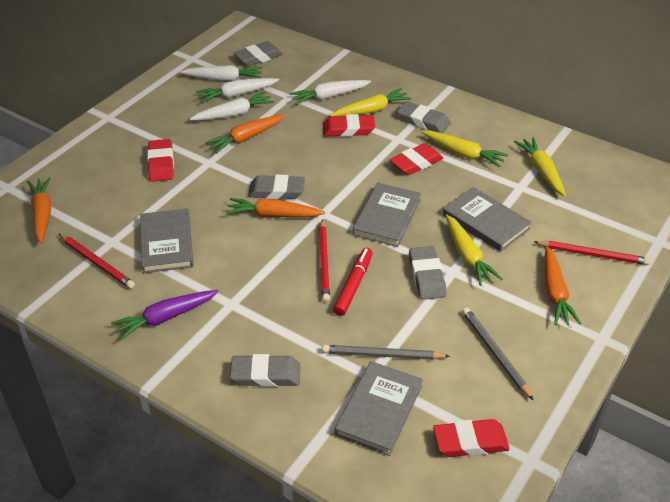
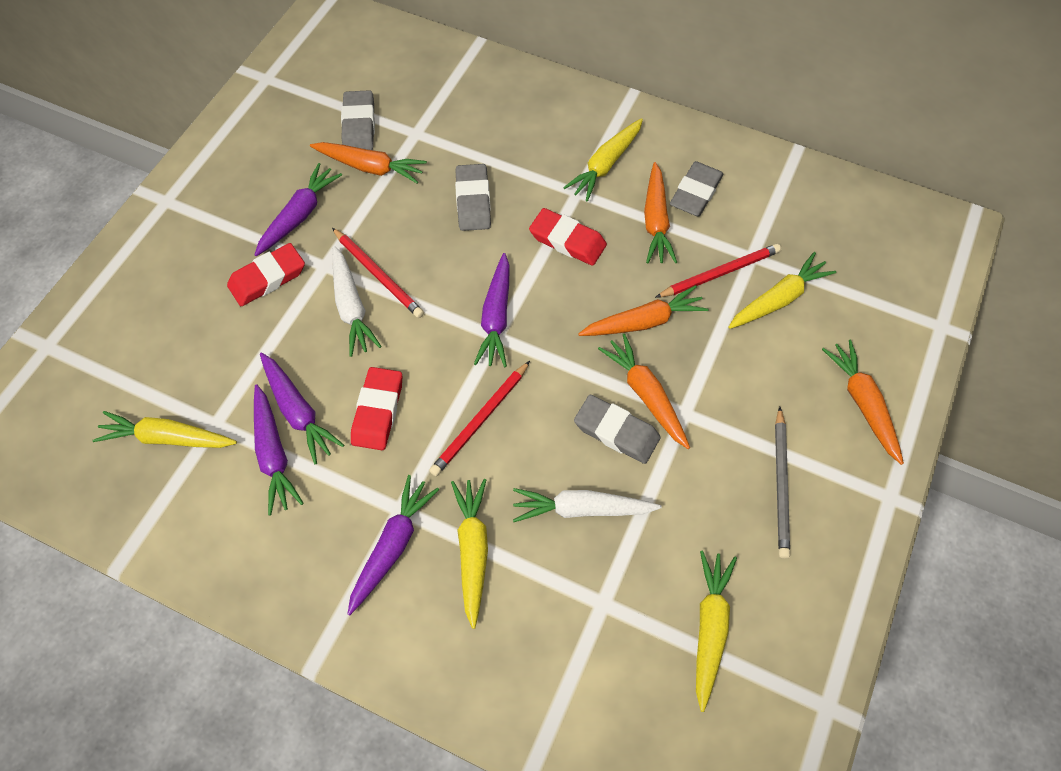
grey book: [140,209,194,273] [335,361,423,456] [353,183,421,247] [442,187,532,252] = 4 -> none = 0
grey eraser: [230,354,300,387] [234,41,283,66] [248,175,305,199] [397,101,451,133] [409,246,447,300] = 5 -> [341,90,375,150] [455,164,491,231] [574,394,661,464] [670,161,723,217] = 4
grey pencil: [322,345,450,360] [462,308,533,400] = 2 -> [775,407,790,559] = 1
orange carrot: [27,177,51,244] [205,114,285,154] [226,198,325,217] [545,246,581,325] = 4 -> [310,142,427,184] [578,285,709,336] [598,334,690,449] [644,162,677,263] [822,340,904,465] = 5
purple carrot: [111,290,219,341] = 1 -> [254,163,342,256] [254,385,304,515] [260,352,344,464] [347,475,439,615] [474,253,510,367] = 5
red eraser: [147,139,174,182] [323,114,375,137] [389,143,444,175] [433,419,510,457] = 4 -> [227,243,305,306] [351,367,402,450] [529,208,607,266] = 3
red marker: [333,248,373,316] = 1 -> none = 0
white carrot: [180,65,262,81] [190,92,274,121] [196,78,279,103] [289,80,371,105] = 4 -> [332,246,382,357] [513,488,662,522] = 2
yellow carrot: [330,88,411,116] [422,131,508,167] [446,215,503,286] [514,137,566,196] = 4 -> [93,411,237,448] [451,479,488,629] [563,118,643,202] [696,551,737,712] [728,252,836,329] = 5

